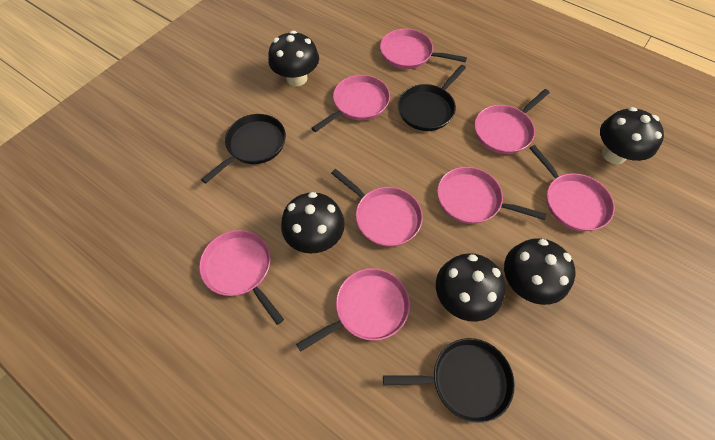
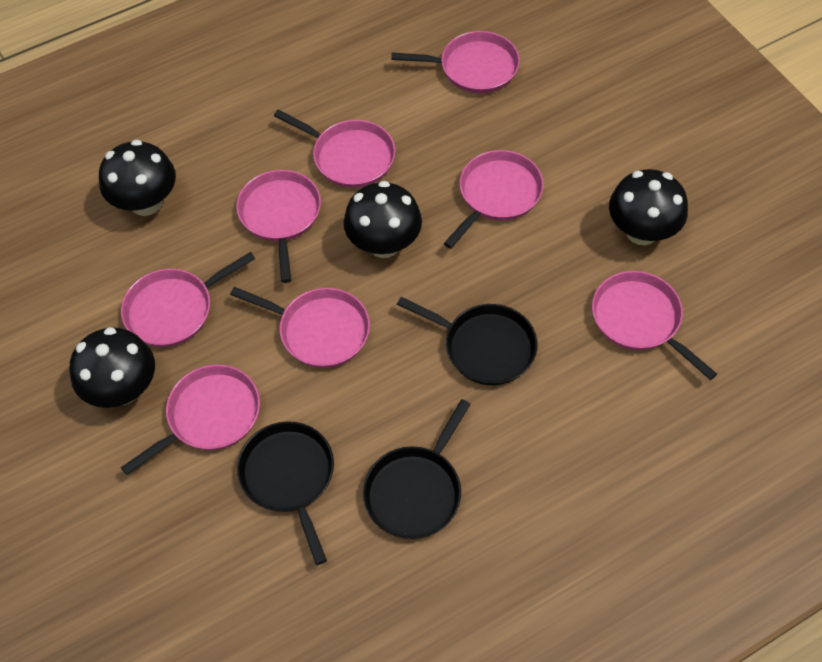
black mushroom: [268,31,319,86] [281,192,345,254] [436,253,506,322] [504,238,576,305] [600,107,664,164] = 5 -> [69,327,155,408] [99,140,176,216] [344,181,422,258] [609,169,688,245] = 4

